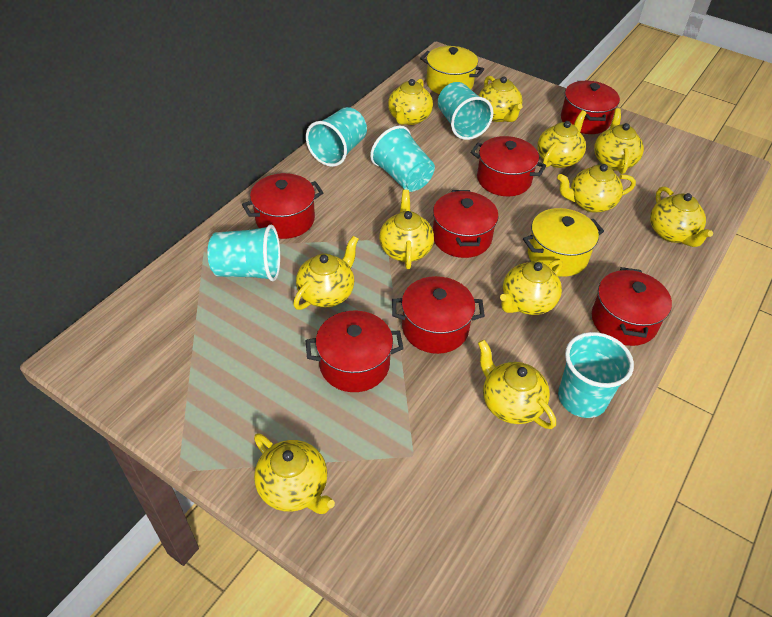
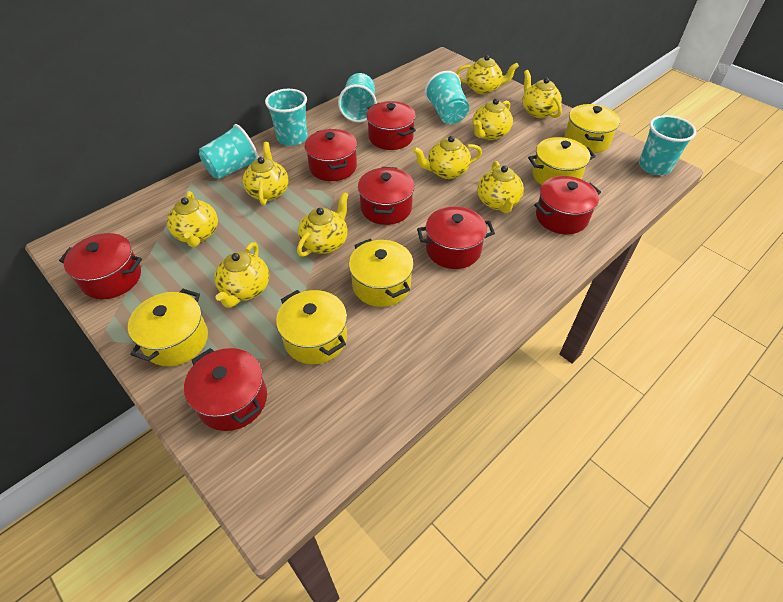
yellow pot: [420,46,484,94] [523,208,604,277] = 2 -> [128,289,208,366] [276,290,347,364] [349,239,414,307] [528,137,596,185] [565,104,620,153] = 5
yellow teapot: [254,433,335,514] [293,236,358,310] [379,190,434,269] [388,79,433,125] [478,340,556,429] [479,76,523,122] [500,259,563,315] [537,110,586,168] [557,164,636,213] [594,108,644,174] [650,186,713,247] = 11 -> [167,191,218,247] [215,242,269,308] [243,142,288,205] [297,192,349,257] [413,136,482,179] [456,55,519,94] [472,98,513,140] [477,161,524,213] [522,70,562,118] = 9

